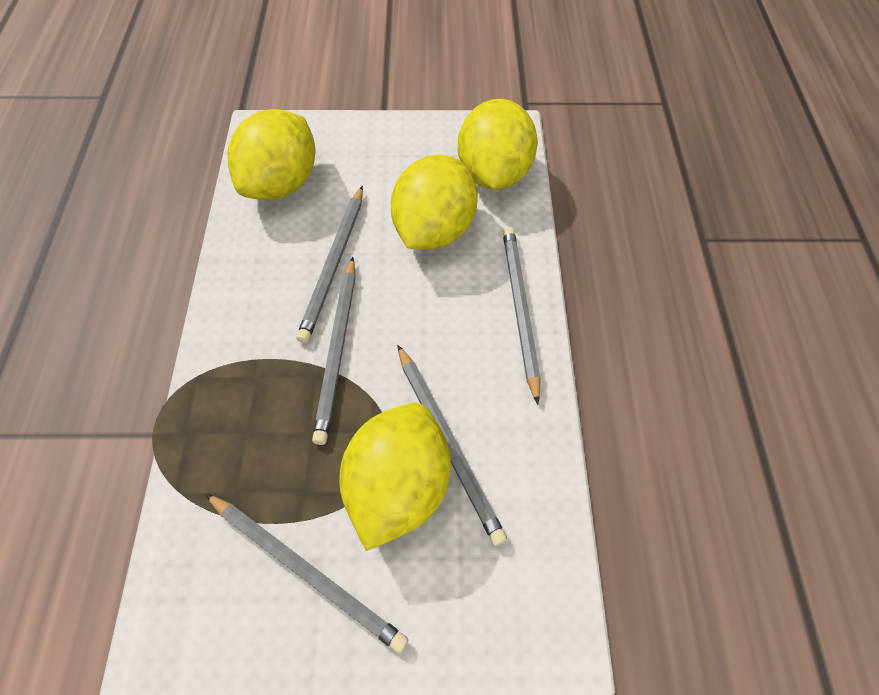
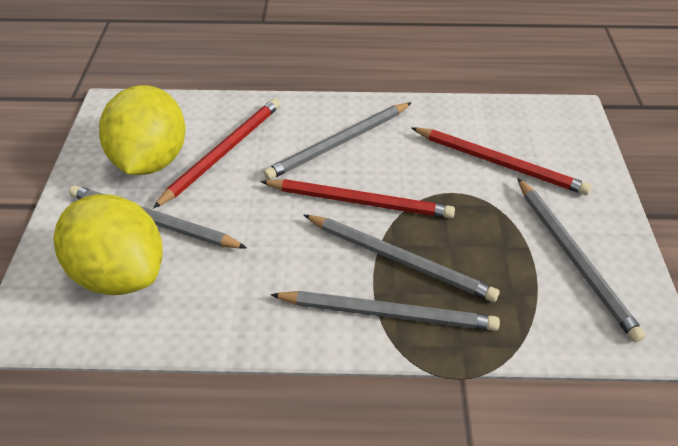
red pencil: none = 0 -> [153,98,280,209] [260,179,455,218] [411,127,591,195] = 3
yellow lemon: [227,109,316,200] [339,403,451,551] [391,155,478,250] [458,99,538,190] = 4 -> [53,194,163,295] [99,85,185,175] = 2

